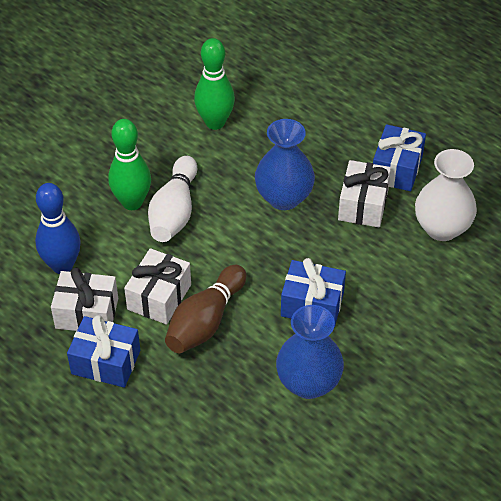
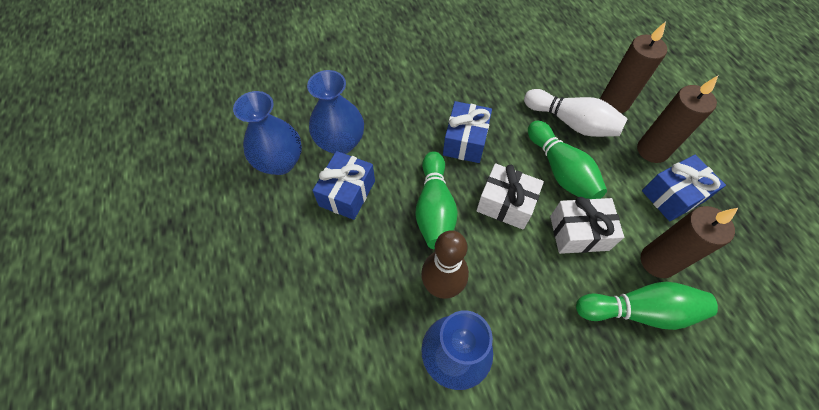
blue bowling pin: [35,183,81,274] = 1 -> none = 0
blue vase: [255,119,315,210] [276,305,344,399] = 2 -> [233,91,302,175] [307,70,364,154] [421,310,493,390] = 3
brown candle: none = 0 -> [600,22,667,113] [637,76,718,163] [641,206,738,278] = 3
green bowling pin: [108,119,151,210] [194,38,235,130] = 2 -> [415,151,458,250] [528,121,607,199] [576,282,718,330] = 3
white gift: [51,268,118,331] [124,248,191,325] [338,160,391,228] = 3 -> [476,163,544,230] [550,197,624,254] = 2
white vase: [415,149,477,241] = 1 -> none = 0

